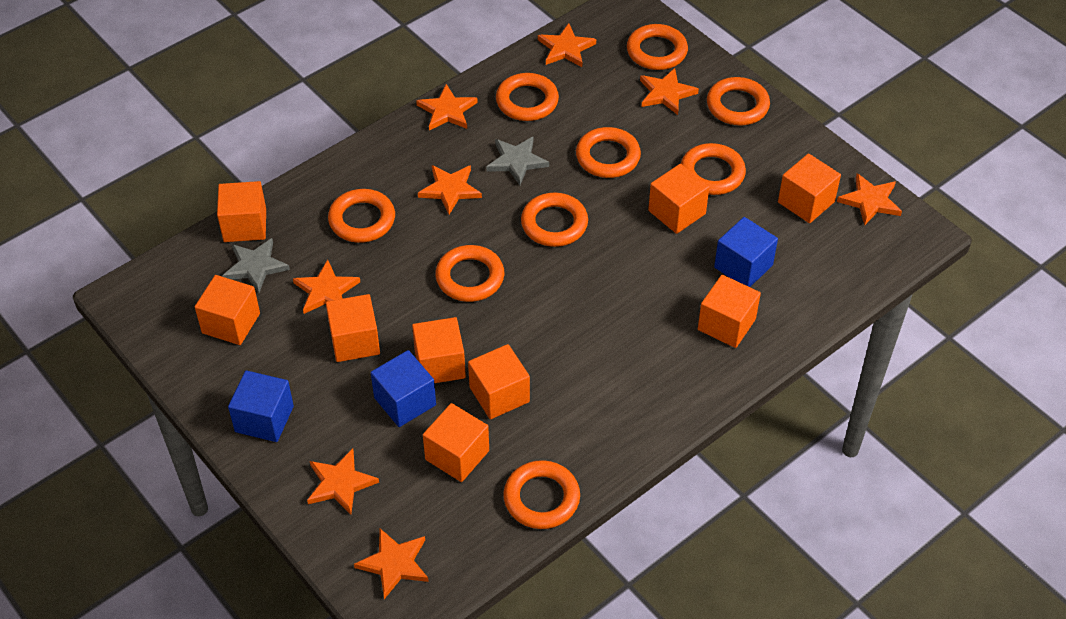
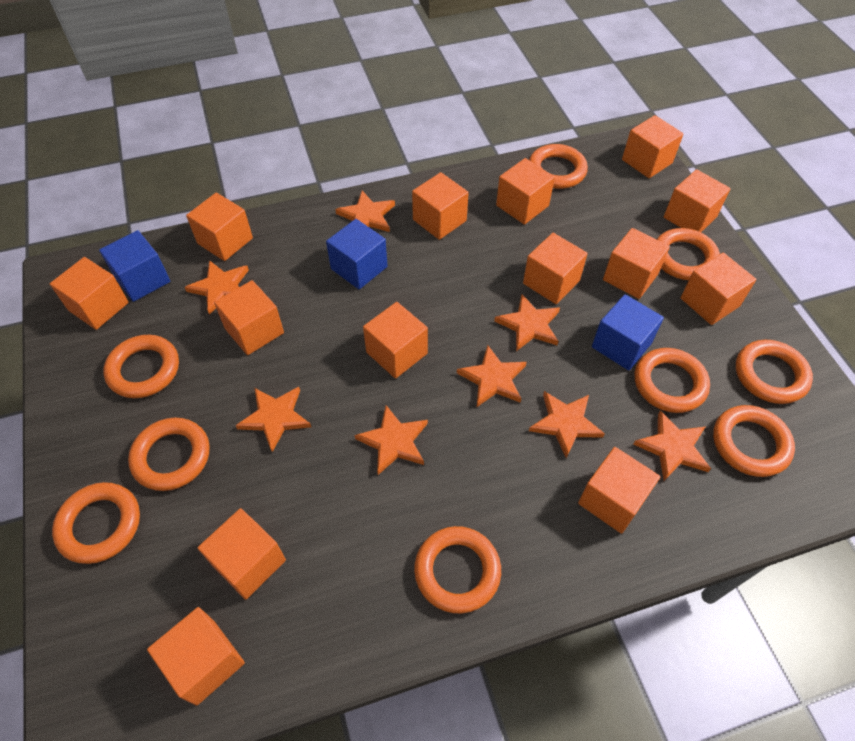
grey star: [222,238,290,293] [486,136,549,185] = 2 -> none = 0
orange cube: [195,275,260,345] [217,181,266,242] [326,294,380,362] [412,317,466,383] [423,403,489,482] [468,344,530,419] [648,164,709,234] [698,275,761,348] [778,154,841,223] = 9 -> [50,257,129,330] [147,607,245,706] [186,193,253,261] [198,508,286,600] [214,280,284,355] [363,302,428,378] [412,172,469,240] [496,158,555,225] [523,233,588,304] [578,447,660,534] [603,228,670,299] [622,115,684,178] [664,169,731,232] [681,253,756,325] = 14

